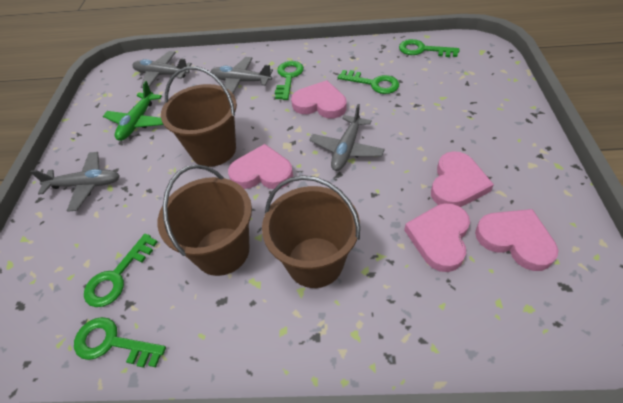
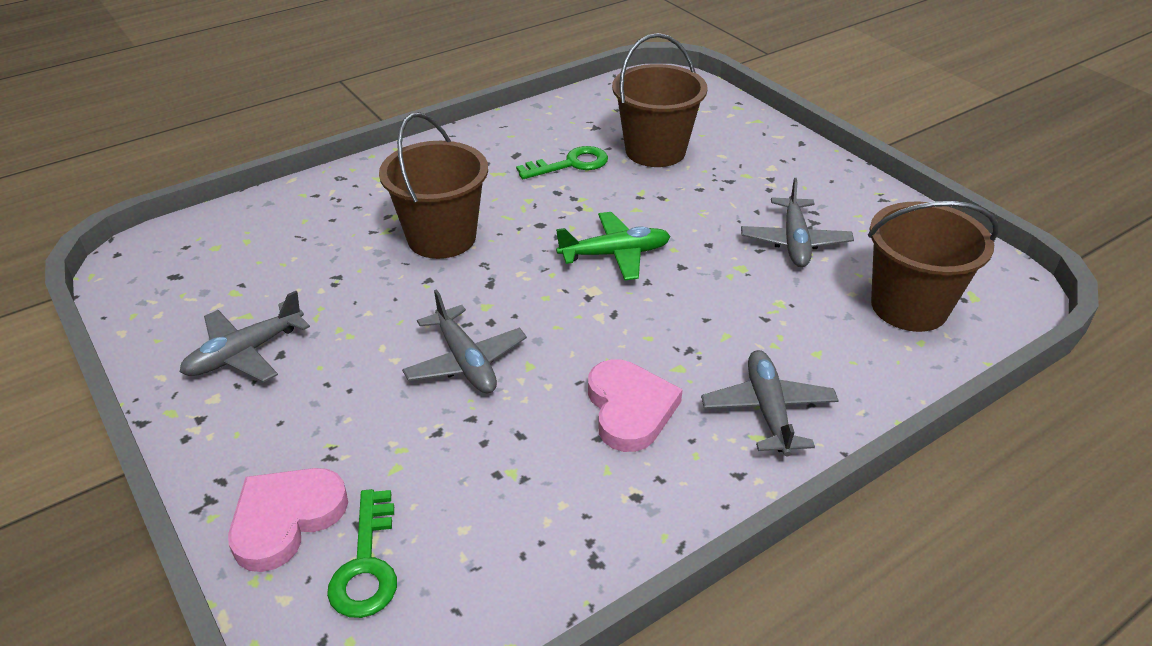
green key: [74,317,166,368] [84,233,158,307] [275,61,304,100] [338,70,399,94] [399,39,459,57] = 5 -> [327,489,397,618] [516,146,608,179] = 2
pink heart: [228,144,293,189] [291,80,347,118] [404,203,470,272] [431,151,494,207] [475,209,558,271] = 5 -> [228,468,348,572] [588,359,683,452] = 2

